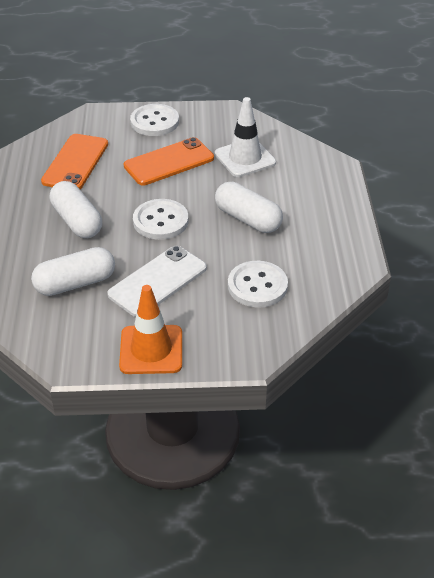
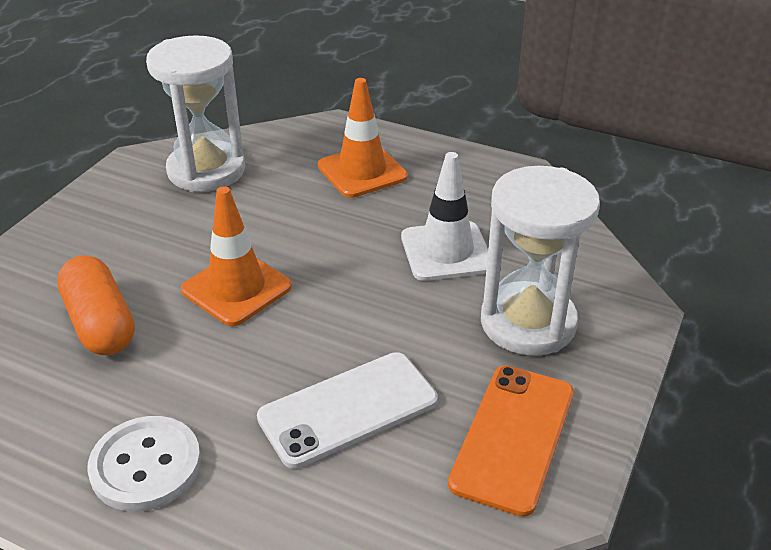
orange capsule: none = 0 -> [57,255,135,355] = 1
orange phone: [41,134,108,189] [124,137,214,185] = 2 -> [448,365,574,517] = 1
orange traffic cone: [119,285,182,374] = 1 -> [181,187,292,326] [318,78,408,198] = 2
white button: [130,104,179,136] [133,199,189,240] [228,261,288,308] = 3 -> [87,416,201,512] = 1
white capsule: [31,247,115,296] [50,181,102,238] [215,182,283,233] = 3 -> none = 0
white hourglass: none = 0 -> [146,35,245,192] [481,166,600,356] = 2

